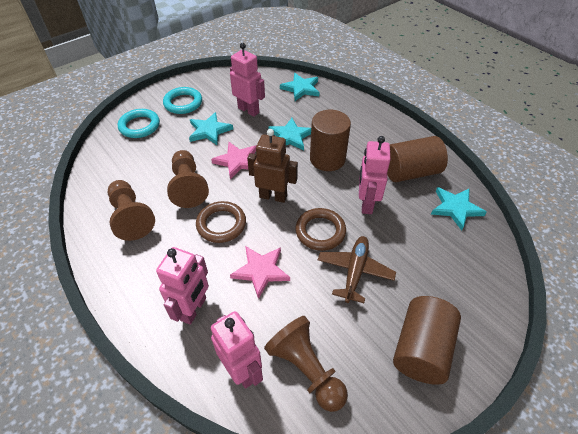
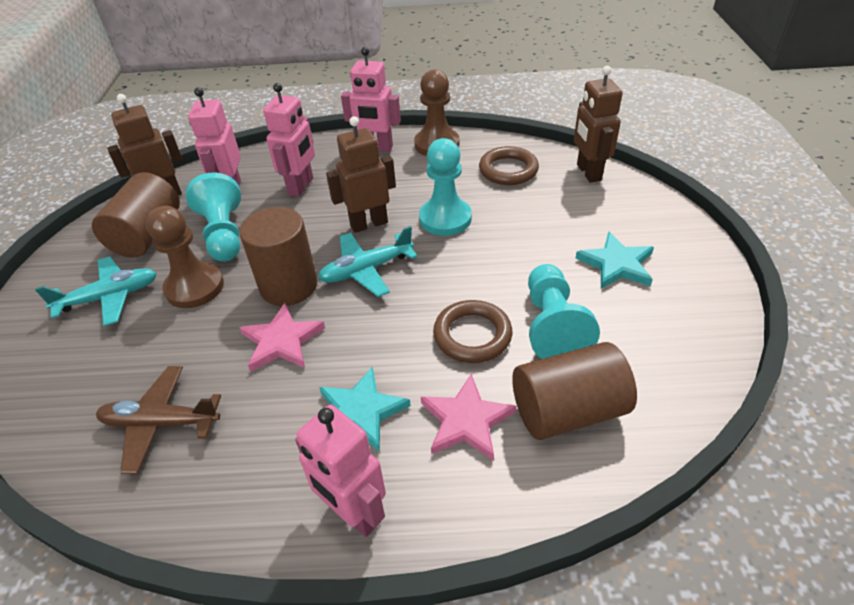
brown pawn: [108,180,155,241] [167,150,209,208] [264,316,348,412] = 3 -> [146,206,224,308] [414,69,460,156] = 2
brown robot: [247,129,298,203] = 1 -> [107,94,183,195] [326,116,396,233] [574,66,623,183] = 3
turquoise pawn: none = 0 -> [185,172,241,262] [419,138,472,236] [528,264,600,359] = 3
turquoise plane: none = 0 -> [35,257,157,326] [318,226,418,297] = 2
turquoise ring: [118,109,160,138] [163,87,202,114] = 2 -> none = 0
turquoise star: [189,112,233,145] [268,118,311,151] [280,73,320,101] [431,187,487,231] = 4 -> [319,366,411,452] [575,231,654,289] = 2

